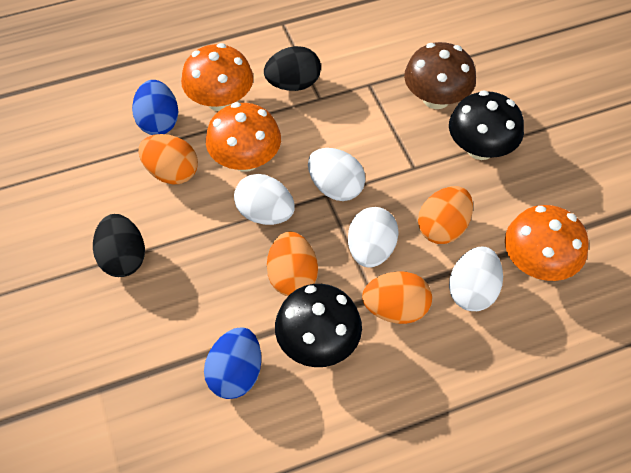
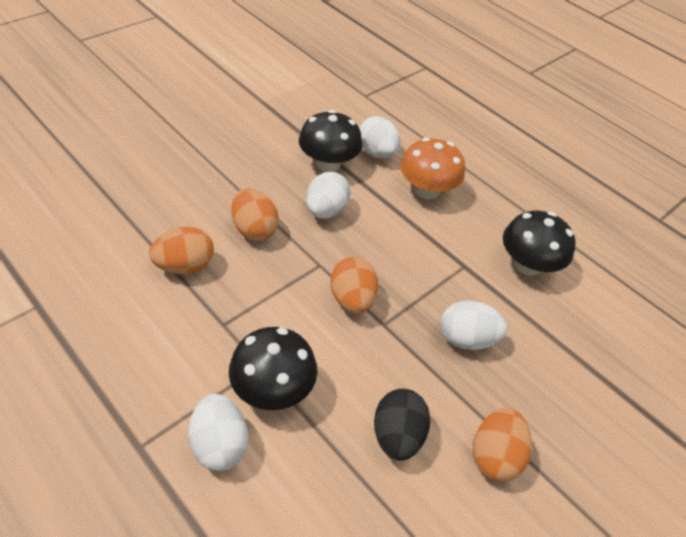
black egg: [93,214,145,277] [264,46,321,91] = 2 -> [374,388,430,460] = 1
black mushroom: [275,284,362,367] [449,90,524,160] = 2 -> [229,327,318,410] [299,110,362,172] [503,210,576,276] = 3
blue egg: [132,80,178,135] [204,327,261,399] = 2 -> none = 0
brown mushroom: [404,42,476,109] = 1 -> none = 0
orange mushroom: [181,43,253,111] [206,102,281,172] [505,205,589,281] = 3 -> [400,137,465,199] = 1

